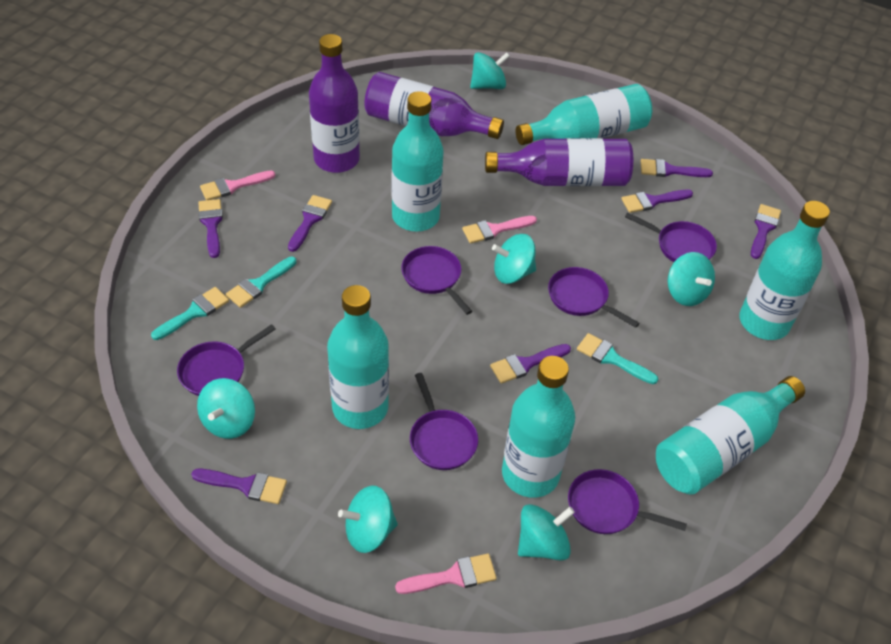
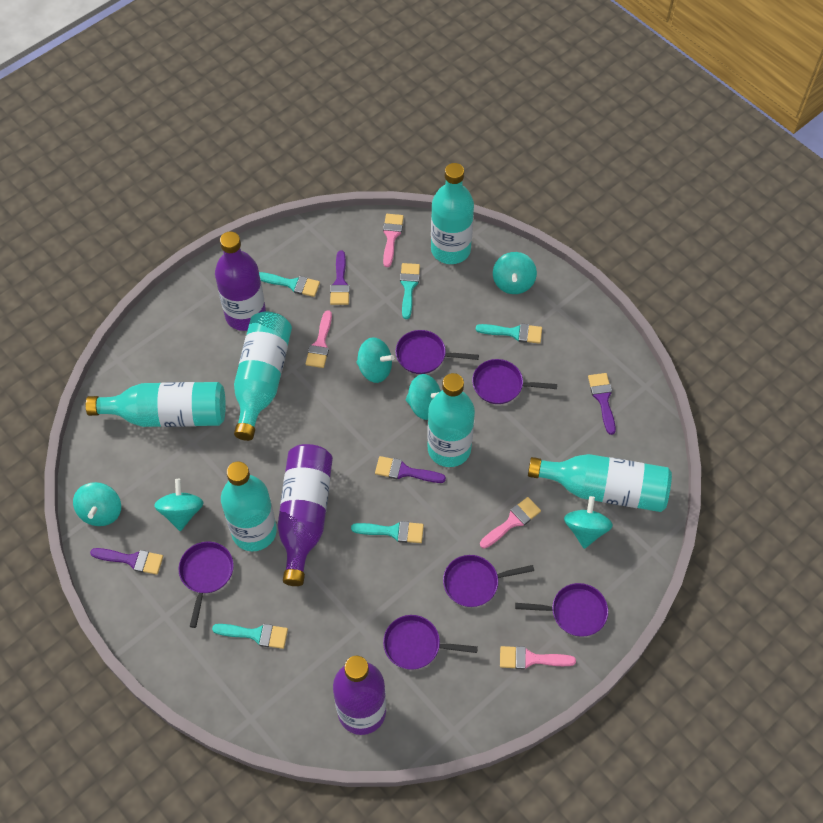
pink brush: [200,170,276,200] [395,554,497,594] [462,216,537,244] = 3 -> [305,310,332,368] [383,214,404,267] [480,497,541,549] [500,646,576,670] = 4
purple brush: [191,469,287,504] [198,199,223,258] [288,195,332,252] [490,344,571,384] [621,190,693,213] [641,159,713,177] [751,204,781,259] = 7 -> [90,548,163,575] [330,251,350,305] [375,456,446,483] [588,373,616,435] = 4
turquoise brush: [151,287,229,340] [226,256,296,308] [577,333,658,384] = 3 -> [212,624,288,649] [259,272,320,297] [351,521,424,543] [400,263,420,319] [476,323,542,344] = 5

